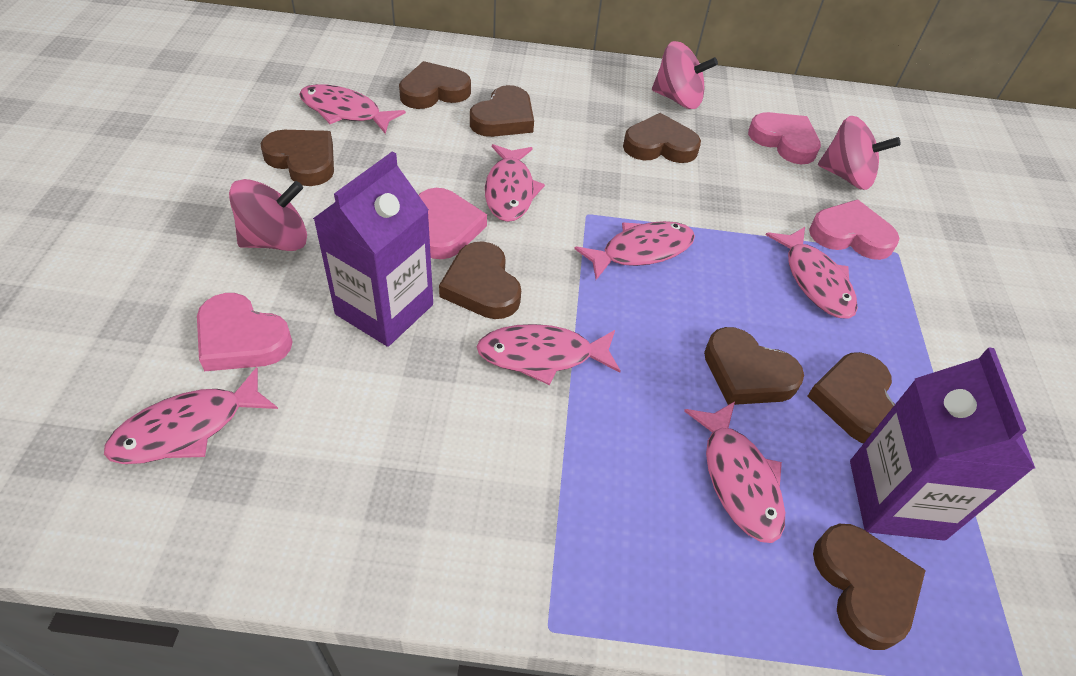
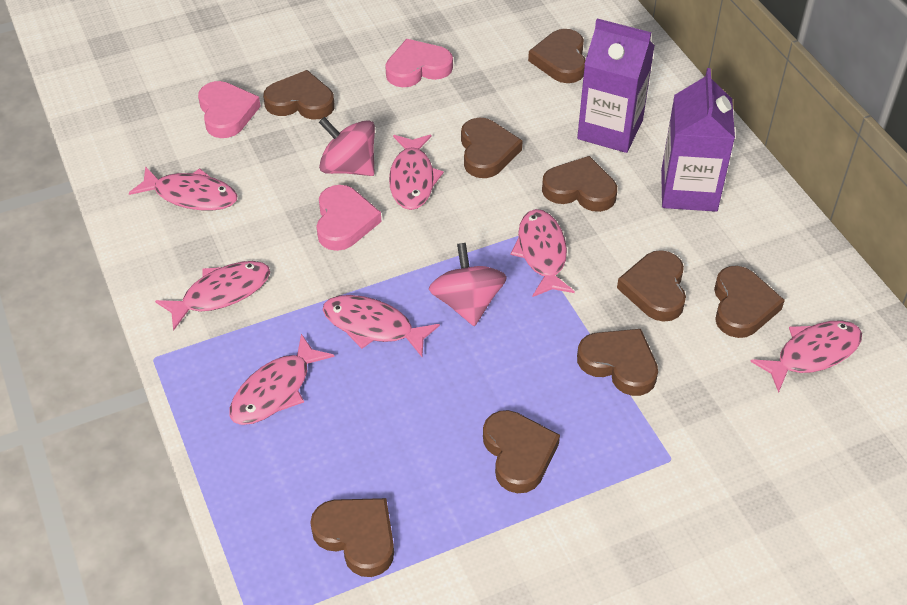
brown heart: [260,130,334,186] [399,61,471,109] [439,241,521,319] [470,85,534,137] [623,113,701,163] [704,327,804,405] [808,352,895,444] [813,524,926,650] = 8 -> [263,70,334,120] [310,498,394,577] [461,118,523,178] [483,410,560,493] [528,29,586,83] [542,156,617,212] [577,329,658,396] [617,250,686,322] [714,266,785,338] = 9
pink heart: [197,293,293,371] [419,188,487,259] [748,112,821,164] [809,199,900,260] = 4 -> [198,81,261,138] [316,185,381,251] [385,39,453,87] = 3
pink spinning top: [229,179,307,251] [652,41,718,109] [818,116,901,190] = 3 -> [319,117,375,176] [429,243,507,326] = 2

